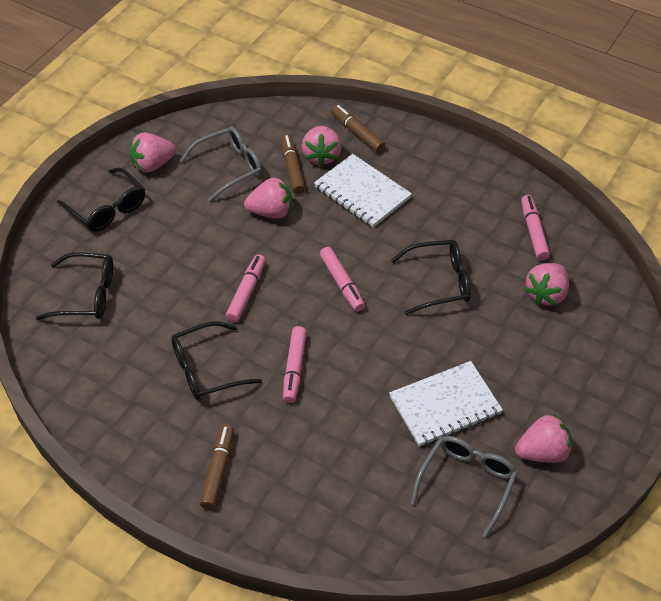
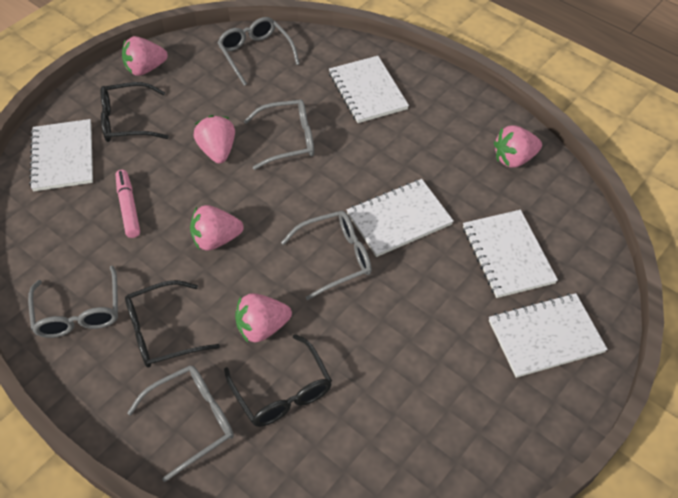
black glasses: [36,252,113,320] [57,168,145,232] [171,322,262,400] [391,240,471,315] = 4 -> [100,82,169,142] [125,280,220,368] [224,334,332,427] = 3
brown marker: [200,424,234,509] [281,135,305,194] [331,105,385,153] = 3 -> none = 0
grey glasses: [180,127,262,202] [411,436,518,538] = 2 -> [28,265,118,338] [127,366,234,482] [217,17,300,86] [244,99,314,170] [281,211,372,300] = 5
pink marker: [226,254,266,322] [283,326,307,403] [320,247,365,312] [521,195,550,260] = 4 -> [116,170,140,238] = 1
white notebook: [314,154,412,228] [389,361,503,447] = 2 -> [29,119,93,191] [329,56,409,123] [347,179,454,257] [463,210,558,298] [489,293,608,378] = 5

